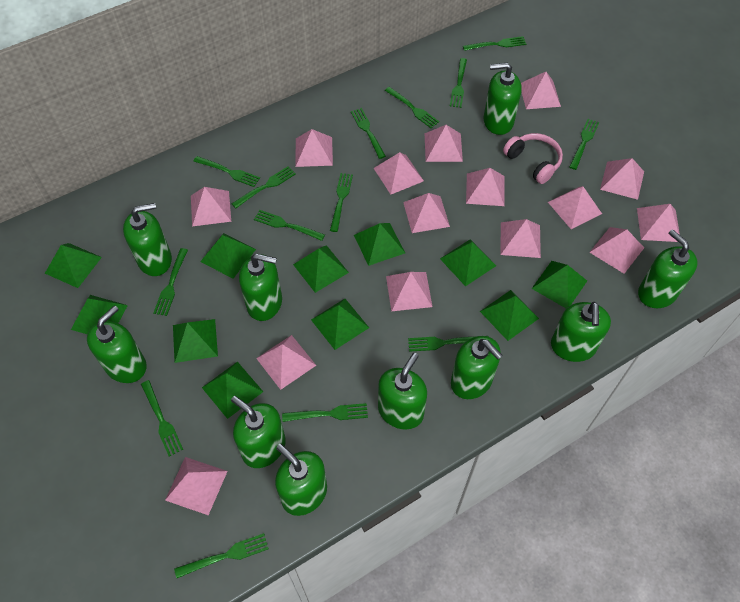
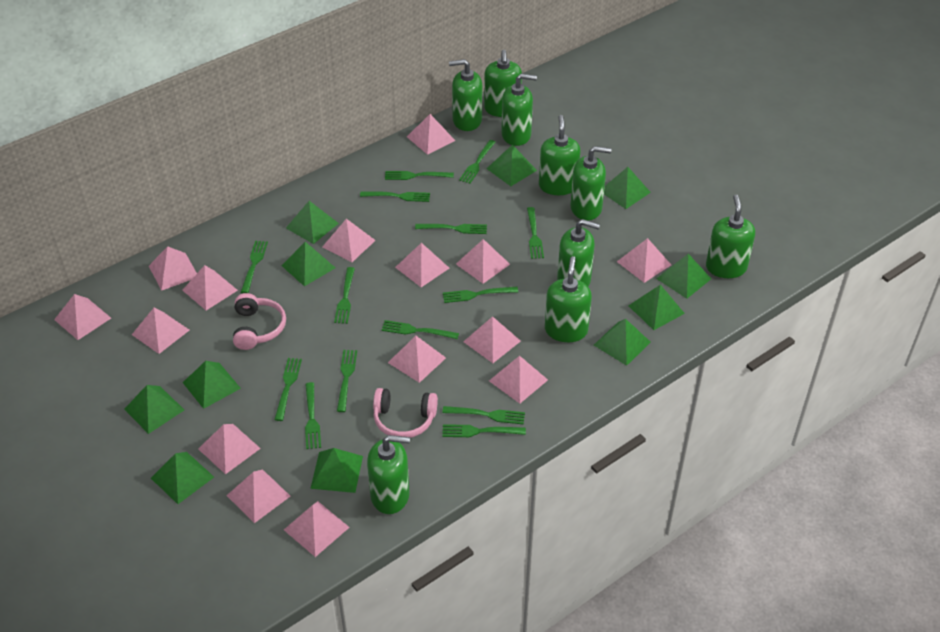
green soap dispenser: [87,305,147,383] [123,203,172,276] [231,396,286,468] [239,254,282,321] [275,444,327,516] [378,353,427,430] [451,336,503,399] [484,63,522,135] [551,302,611,362] [638,229,698,308] = 10 -> [367,435,410,514] [449,59,482,131] [484,50,522,117] [501,74,537,146] [539,115,581,195] [545,256,592,342] [557,219,600,286] [570,146,611,221] [706,195,755,278] = 9
pink headphones: [503,133,563,184] = 1 -> [233,293,286,350] [373,388,438,438] = 2

